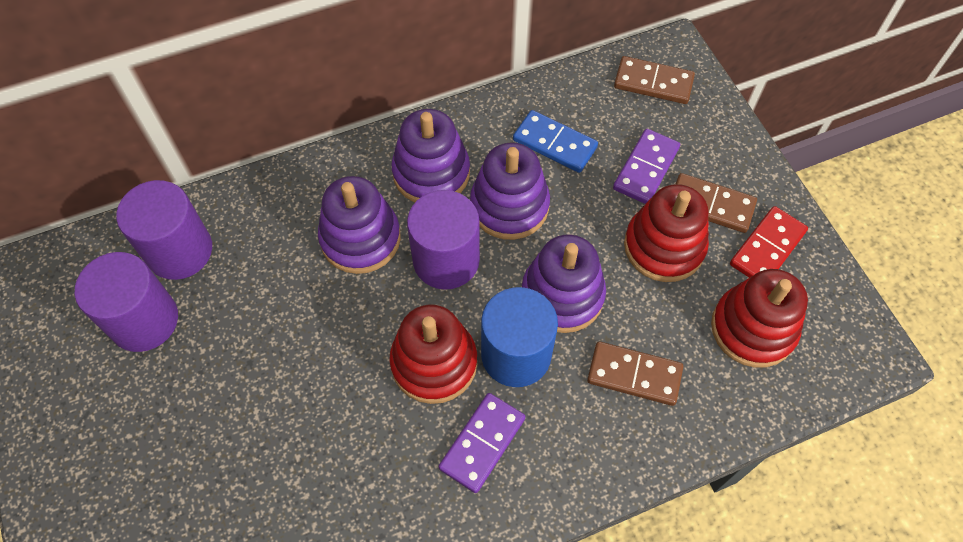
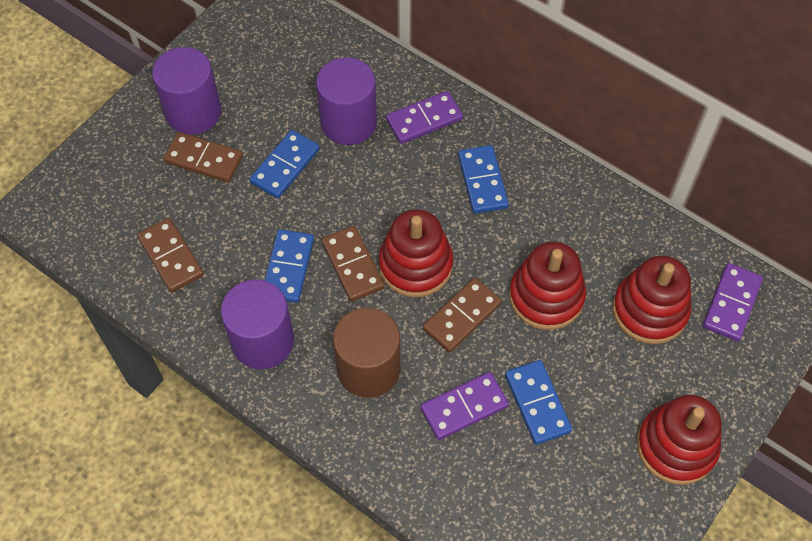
blue cylinder: [481,287,558,387] = 1 -> none = 0
blue domino: [513,110,598,173] = 1 -> [249,130,320,199] [264,229,314,303] [458,145,509,214] [505,360,572,445] = 4
brown cylinder: none = 0 -> [333,308,400,398] = 1
brown domino: [587,341,684,406] [614,56,695,104] [676,173,757,233] = 3 -> [137,218,204,292] [164,132,243,183] [322,226,385,302] [423,277,502,353] = 4
purple domino: [439,393,525,493] [613,129,680,204] = 2 -> [386,91,463,144] [420,372,509,440] [703,263,763,341] = 3
purple stacking toy: [318,176,401,274] [392,109,470,202] [470,142,550,240] [522,234,606,333] = 4 -> none = 0
red domino: [730,206,808,278] = 1 -> none = 0
red stacking toy: [389,305,477,404] [624,184,709,282] [711,269,808,368] = 3 -> [379,209,453,297] [509,242,586,330] [613,255,691,344] [637,395,722,485] = 4

